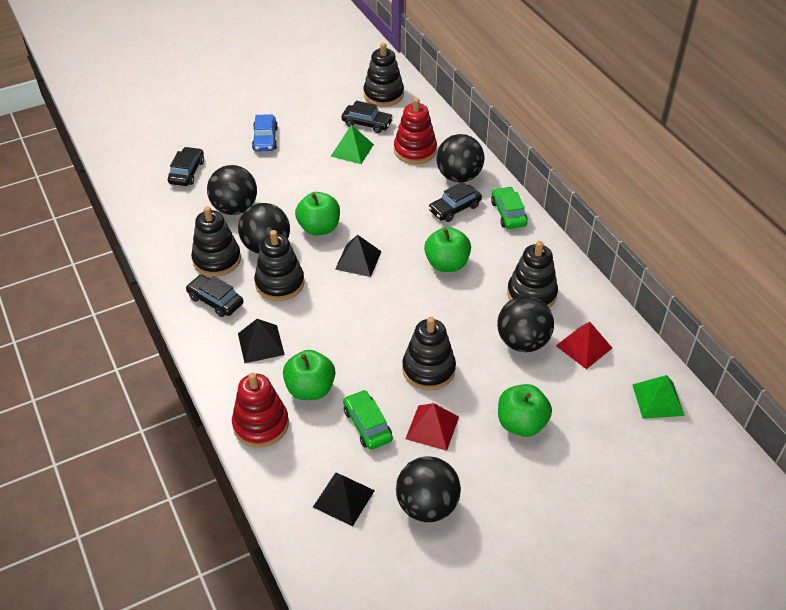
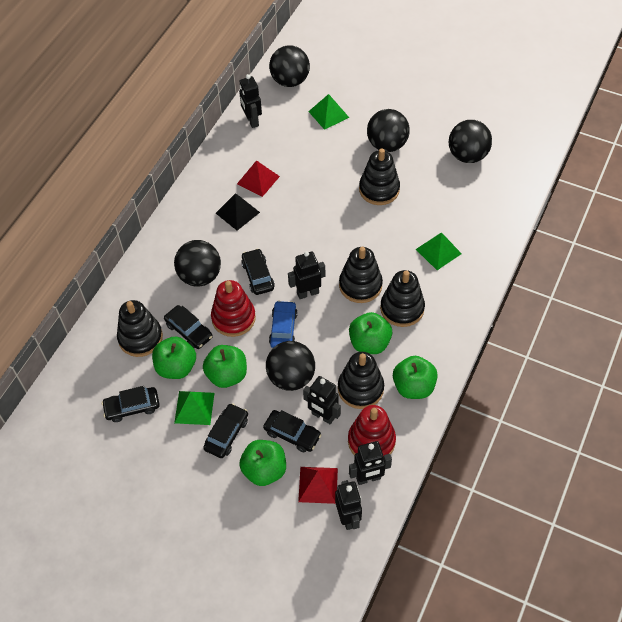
black car: [168,147,204,186] [186,274,243,317] [342,101,393,133] [428,182,482,222] = 4 -> [102,386,160,422] [164,305,213,349] [203,403,248,458] [241,248,275,295] [263,410,321,452] = 5
black pyramid: [238,319,285,363] [313,472,375,526] [335,234,382,277] = 3 -> [216,194,260,231] = 1
black robot: none = 0 -> [239,74,262,128] [288,251,325,299] [303,376,341,424] [335,480,362,530] [349,441,392,485] = 5
green apple: [283,350,335,400] [295,192,340,236] [424,227,471,272] [498,384,552,437] = 4 -> [152,337,196,379] [203,345,247,388] [239,440,286,486] [349,312,392,354] [393,356,438,399] = 5
green car: [343,390,393,450] [491,187,528,229] = 2 -> none = 0
green pyramid: [331,125,374,164] [632,375,685,419] = 2 -> [174,391,214,425] [308,94,349,130] [416,233,462,270] = 3

